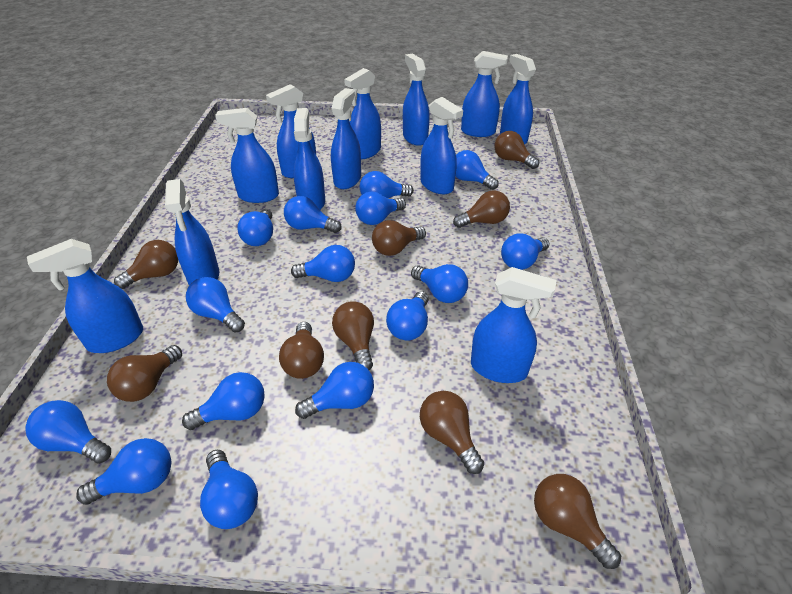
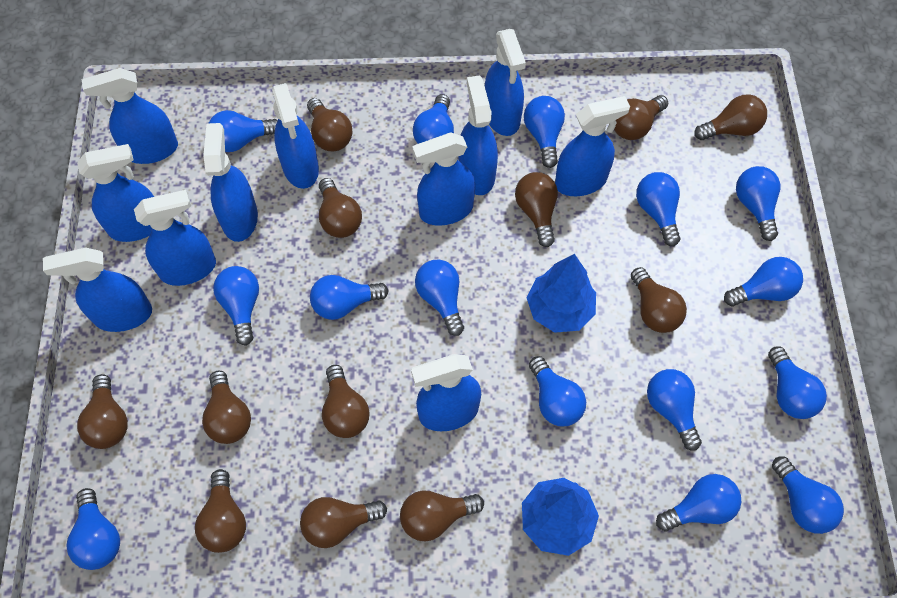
blue spray bottle: [27,239,143,353] [165,179,219,285] [215,108,279,203] [266,84,316,178] [294,108,325,210] [331,88,361,189] [344,68,381,160] [403,53,430,146] [420,97,463,194] [461,51,508,137] [471,267,557,383] [500,54,536,144] = 12 -> [43,247,152,332] [77,144,154,242] [82,68,178,164] [134,190,216,286] [203,123,258,242] [272,83,319,189] [411,354,481,431] [412,133,475,226] [458,75,498,195] [485,29,526,136] [555,96,630,196] = 11
blue tree: none = 0 -> [522,478,599,556] [527,254,596,333] = 2
brown light bulb: [107,345,182,402] [114,240,178,289] [279,322,324,379] [332,301,374,370] [372,220,426,256] [420,391,484,474] [453,190,510,228] [495,131,539,169] [534,474,621,569] = 9 -> [77,374,128,449] [195,469,246,553] [202,371,251,444] [300,497,387,548] [307,98,353,151] [319,178,362,238] [322,365,369,438] [400,491,484,541] [515,172,558,247] [614,95,668,140] [631,267,687,333] [694,94,767,140] = 12

